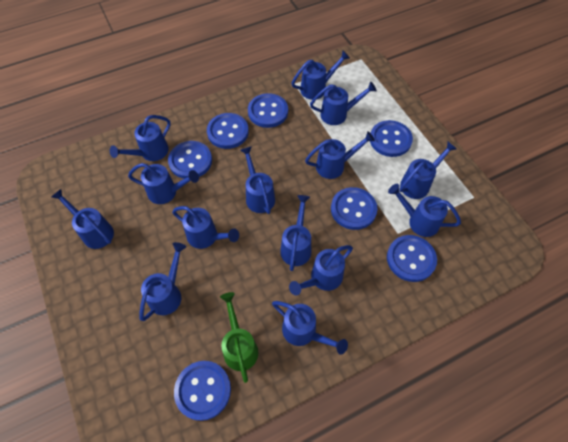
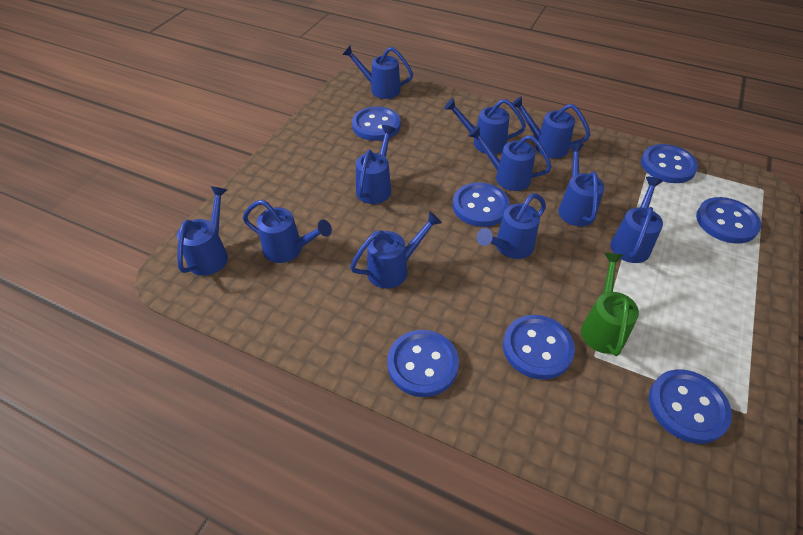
blue watering can: [51,189,114,249] [110,115,171,161] [128,163,199,204] [139,242,186,321] [172,206,239,249] [241,146,275,214] [272,301,348,355] [280,195,311,271] [289,245,353,296] [291,51,350,100] [305,131,375,179] [310,82,377,125] [388,184,461,237] [399,142,457,199] = 14 -> [177,186,228,276] [243,200,332,263] [342,46,413,99] [350,211,442,289] [356,125,396,204] [444,98,526,154] [468,126,552,191] [477,194,546,259] [513,96,590,158] [558,143,604,226] [610,177,663,263] = 11

